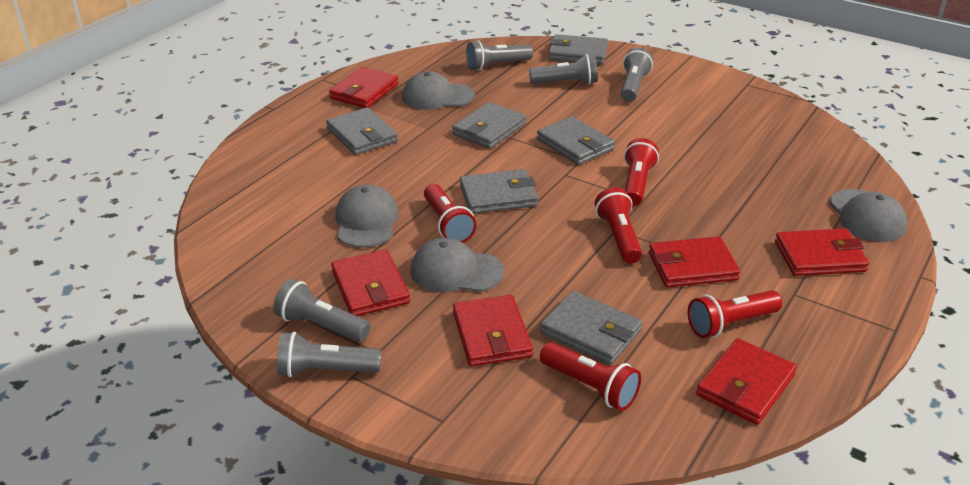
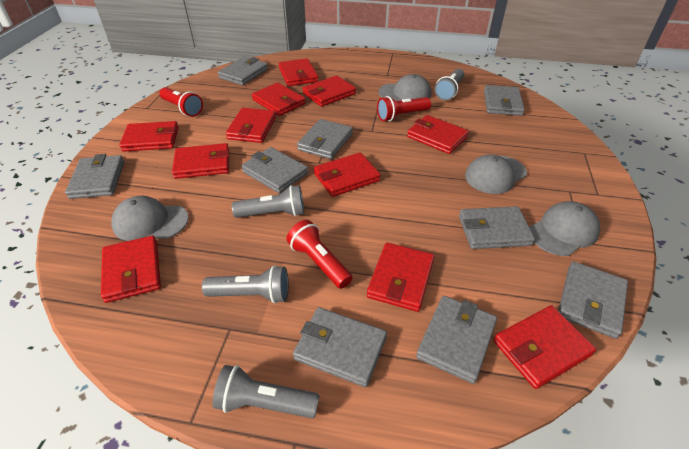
grey flashlight: [273,279,371,342] [277,332,381,377] [466,40,533,70] [529,54,598,84] [621,48,653,102] = 5 -> [202,265,289,304] [212,365,320,418] [232,185,304,218] [435,69,464,100] = 4
grey wallet: [326,107,398,155] [452,102,526,149] [460,169,538,214] [537,116,615,165] [540,291,643,365] [548,34,608,65] = 6 -> [65,154,124,199] [218,57,268,85] [241,147,308,193] [293,307,387,387] [297,119,353,159] [416,296,497,384] [459,206,535,249] [484,85,525,116] [558,261,628,339] = 9
red flashlight: [424,184,476,243] [540,342,641,411] [595,187,642,264] [624,138,659,206] [688,290,782,338] = 5 -> [159,87,203,117] [287,220,353,289] [377,96,431,121] = 3
red wallet: [329,67,398,108] [331,249,410,316] [453,295,533,367] [649,236,741,288] [696,338,797,425] [775,228,869,276] = 6 -> [101,235,161,303] [119,121,179,152] [172,143,229,179] [226,108,276,143] [252,83,306,116] [279,58,318,86] [302,75,356,107] [314,152,381,197] [367,243,434,312] [407,115,469,154] [494,305,596,389] = 11

